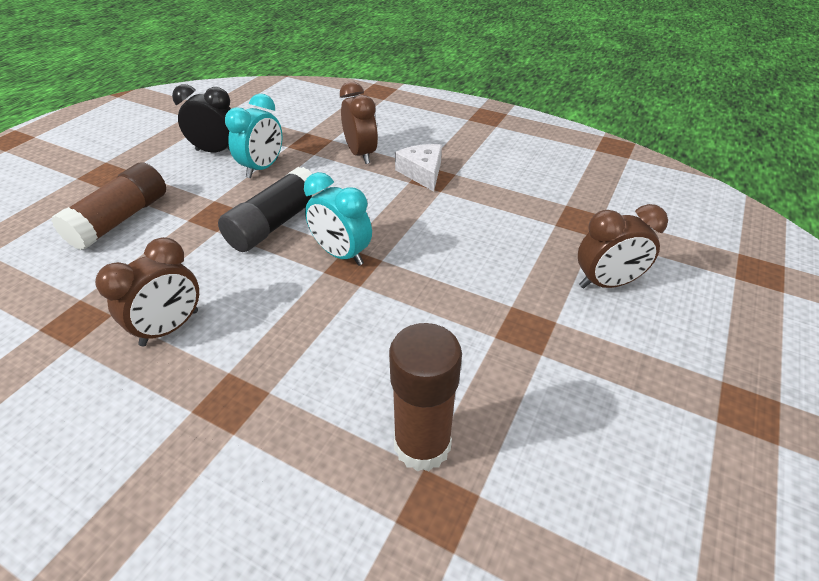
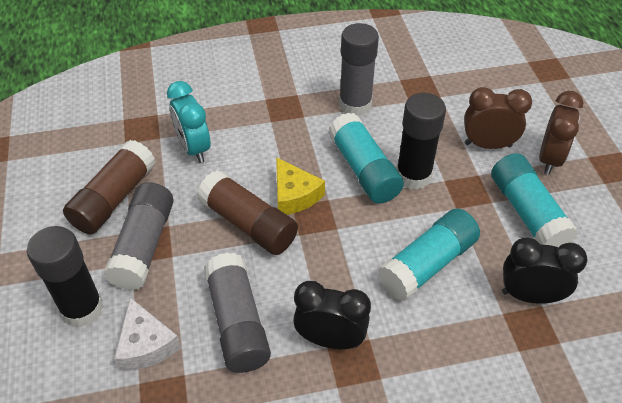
black clock: [172,84,231,152] = 1 -> [293,281,371,349] [502,238,587,304] = 2
black glue stick: [218,167,321,252] = 1 -> [27,226,104,327] [397,93,446,190] = 2
brown clock: [95,237,199,346] [340,81,378,164] [578,204,668,289] = 3 -> [464,87,532,149] [539,91,583,175] = 2
grey glue stick: none = 0 -> [104,182,174,290] [204,252,271,373] [339,23,379,116] = 3
turquoise clock: [225,94,282,178] [304,172,372,266] = 2 -> [167,81,210,163] = 1
turquoise glue stick: none = 0 -> [328,112,404,204] [377,209,480,301] [491,153,578,247] = 3
yellow cheese: none = 0 -> [276,157,325,215] = 1

